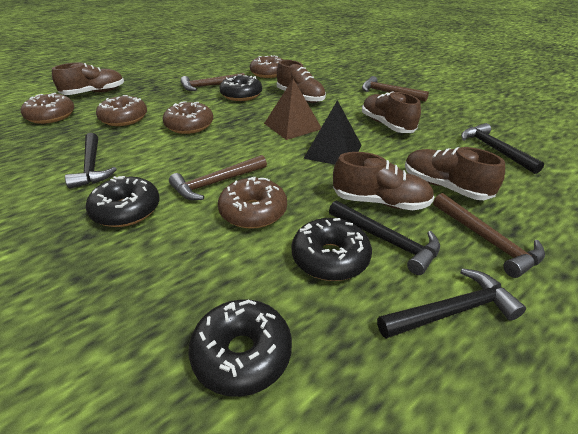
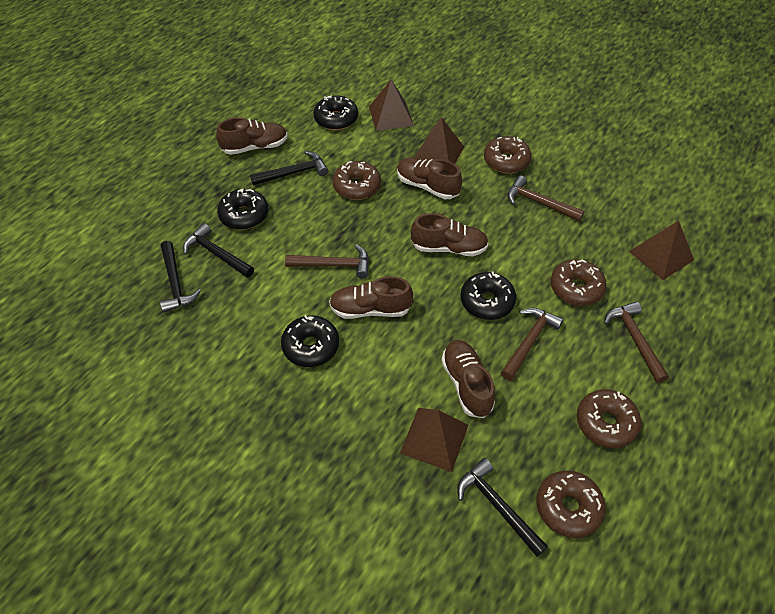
black pyramid: [303,100,361,165] = 1 -> none = 0
brown pyramid: [264,79,321,140] = 1 -> [369,80,414,131] [400,408,468,472] [415,117,464,164] [629,221,694,280] = 4

